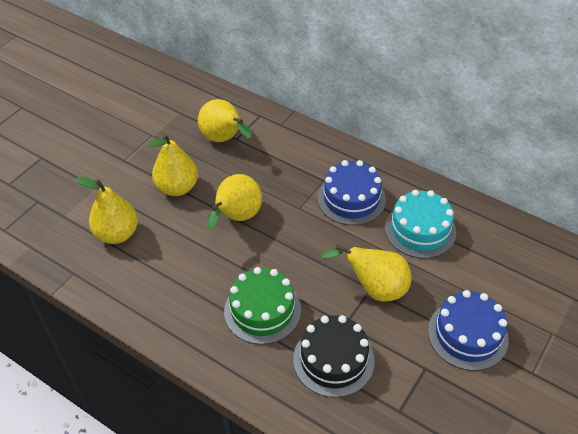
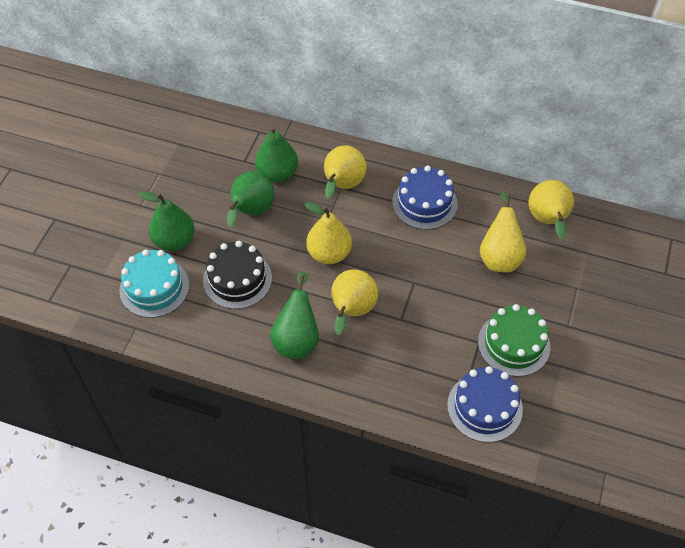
green pear: none = 0 -> [138,191,195,251] [227,171,274,227] [255,126,298,182] [270,272,319,359] = 4

